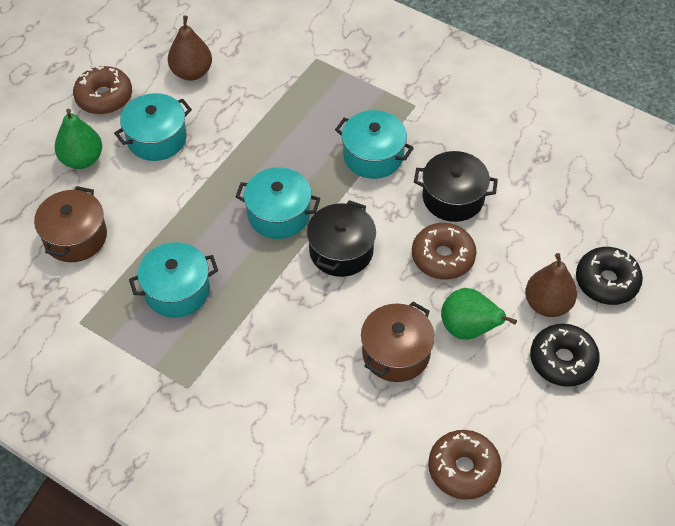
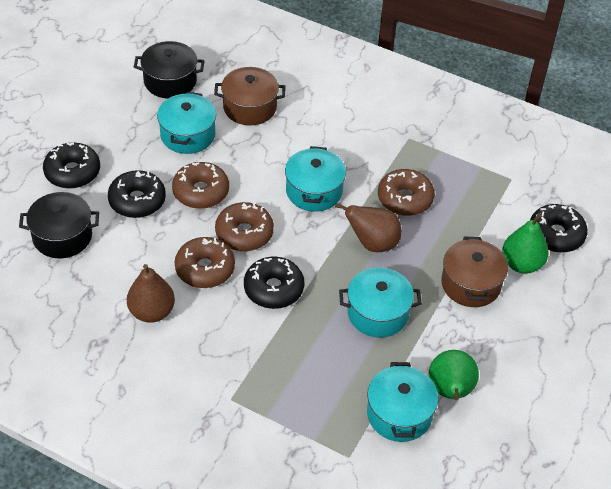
black donut: [530,324,600,387] [576,247,643,305] = 2 -> [43,143,100,189] [108,170,166,218] [244,257,305,309] [530,204,588,253] = 4
brown donut: [73,66,132,114] [412,223,477,279] [428,430,501,500] = 3 -> [172,162,229,209] [175,237,235,288] [215,202,274,251] [378,169,435,216] = 4

